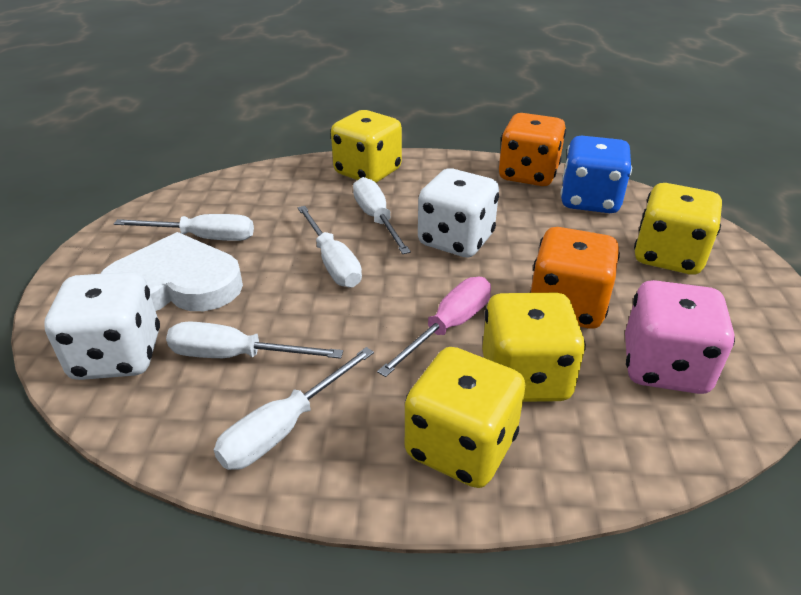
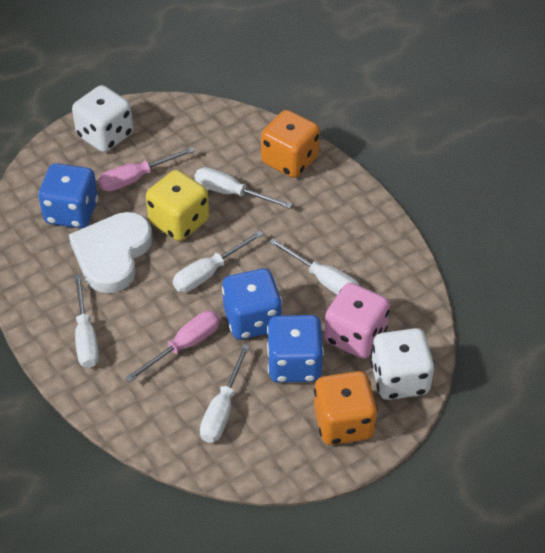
blue dice: [561,135,632,213] = 1 -> [38,163,98,228] [222,269,282,339] [267,315,324,383] = 3
pink screwdriver: [377,277,491,377] = 1 -> [98,147,195,192] [125,311,220,382] = 2
yellow dice: [331,110,402,183] [405,347,525,488] [482,293,586,402] [634,183,722,274] = 4 -> [146,170,209,241] = 1

